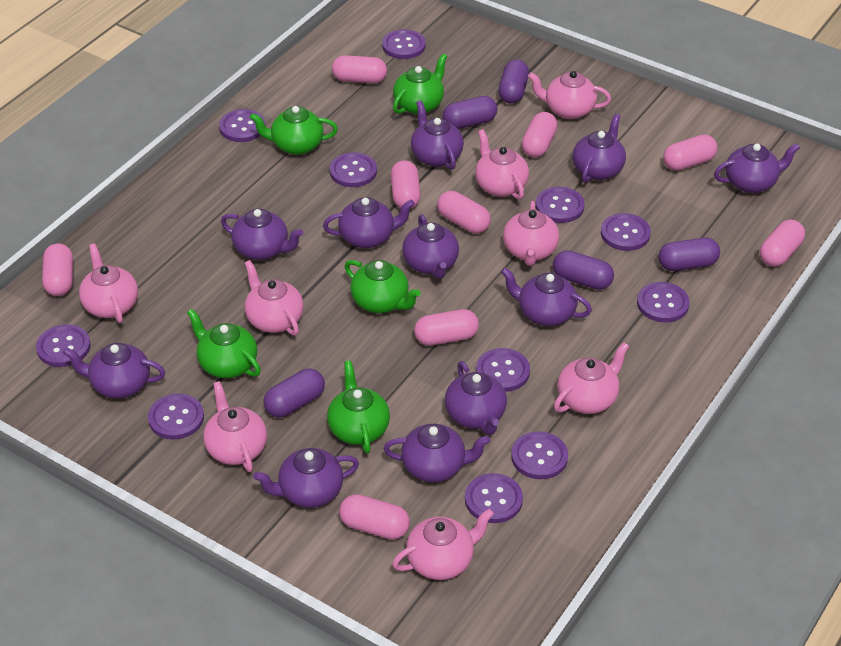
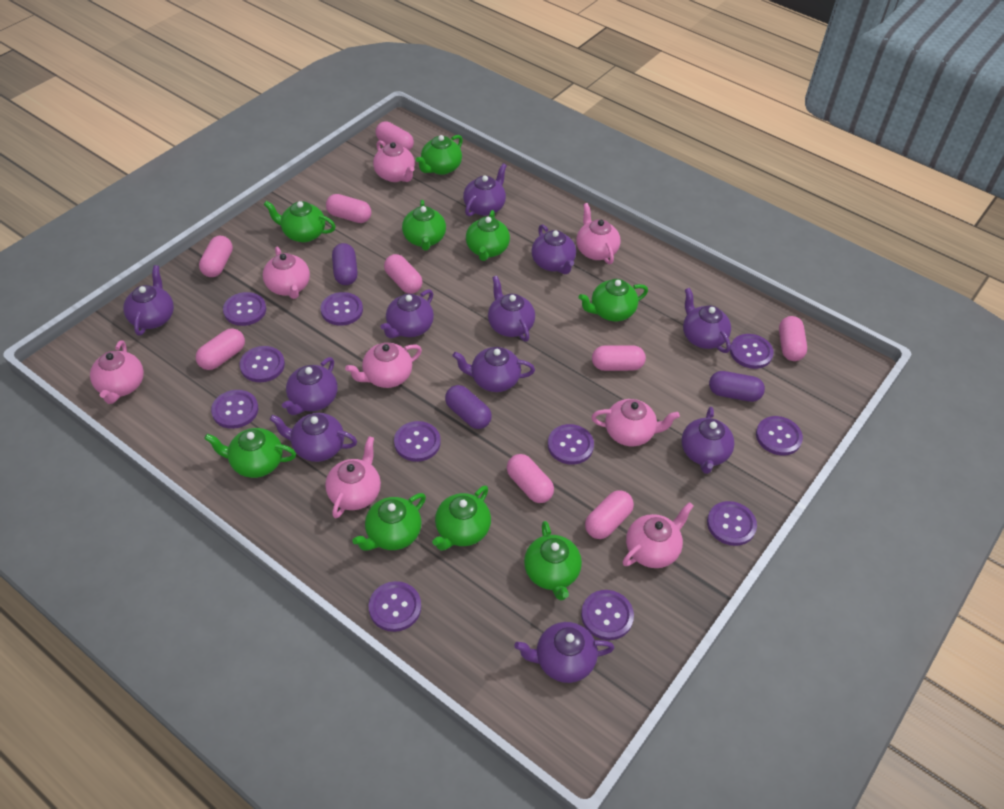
green teapot: [187,309,261,378] [250,106,338,155] [327,361,390,453] [345,260,421,313] [393,54,447,114] = 5 -> [204,428,296,478] [264,201,336,242] [352,493,426,551] [402,200,446,251] [416,135,463,175] [432,486,491,551] [466,210,510,261] [524,521,582,600] [578,279,648,321] = 9
purple capsule: [263,369,325,418] [443,96,497,129] [498,60,529,104] [553,250,614,290] [658,238,720,271] = 5 -> [332,243,358,285] [445,385,492,429] [709,371,765,402] = 3

